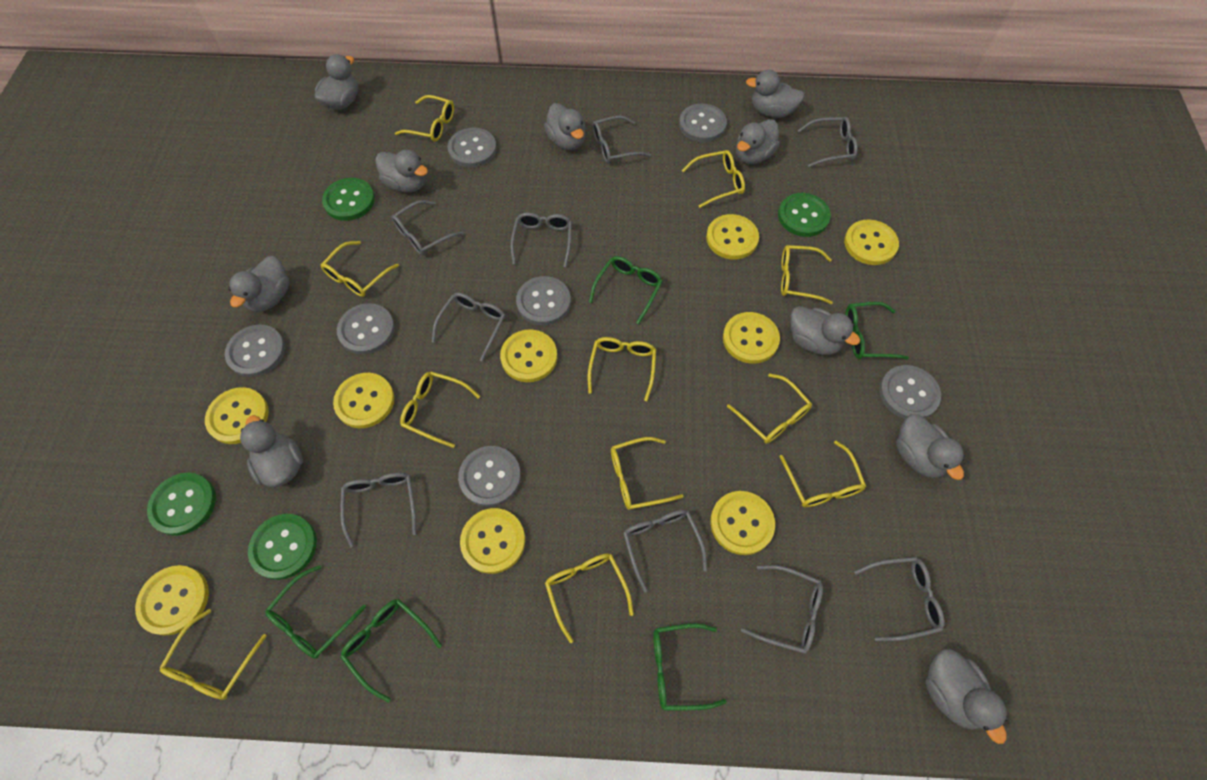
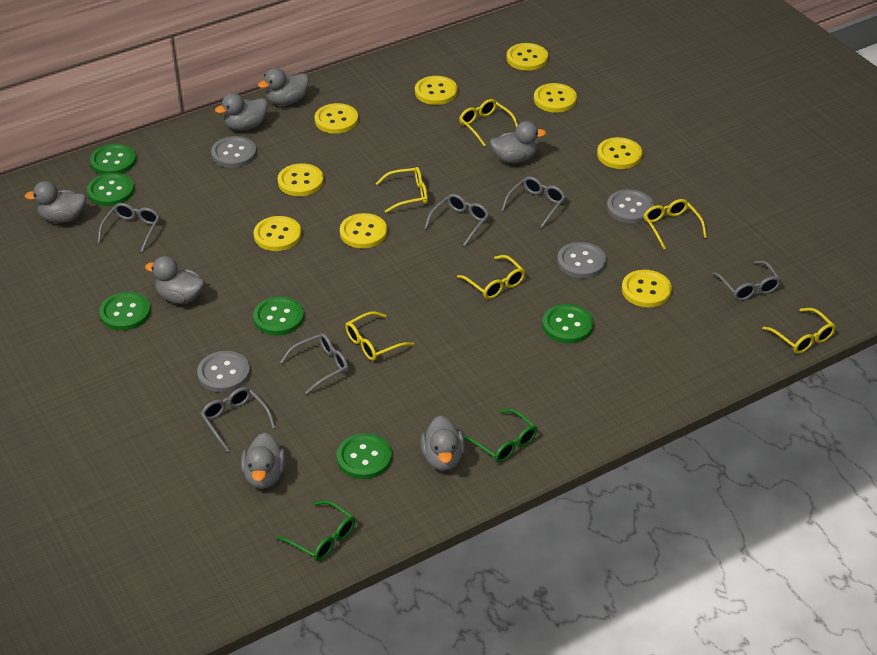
green button: [147,473,216,536] [248,514,317,580] [322,178,375,221] [778,193,831,237] = 4 -> [87,173,134,206] [90,144,136,175] [99,292,151,331] [253,296,304,335] [337,433,392,479] [543,304,593,343] = 6
green glasses: [265,565,366,659] [340,599,442,702] [589,256,663,325] [653,623,727,711] [845,302,909,360] = 5 -> [277,500,355,561] [464,409,537,463] = 2
grey button: [225,325,285,377] [337,303,395,354] [448,128,497,168] [458,446,521,507] [516,276,571,325] [679,104,727,142] [879,365,941,419] = 7 -> [197,351,250,392] [211,136,256,168] [557,242,606,278] [607,189,654,223] = 4
grey duck: [228,256,290,312] [240,415,303,487] [315,54,358,110] [375,150,428,193] [544,103,586,150] [736,119,780,164] [746,69,805,118] [790,306,860,355] [896,414,965,480] [925,649,1008,744] = 10 -> [25,181,86,223] [145,256,205,304] [215,93,268,131] [241,432,286,489] [258,68,309,105] [421,415,465,471] [490,121,546,163] = 7
grey glasses: [340,473,416,547] [392,200,464,255] [432,292,505,362] [511,212,572,267] [593,115,651,163] [623,510,707,593] [741,565,823,654] [798,117,858,167] [854,557,945,641] = 9 -> [98,203,160,252] [201,387,276,452] [280,333,348,394] [424,194,489,246] [501,176,566,228] [712,261,781,301] = 6
yellow glasses: [160,609,267,700] [321,241,399,297] [395,95,454,142] [400,371,480,448] [545,553,634,643] [587,337,656,401] [611,437,684,510] [682,150,745,208] [727,373,812,443] [779,441,866,507] [781,245,833,304] = 11 -> [345,311,414,361] [376,167,428,213] [457,255,525,299] [459,99,518,146] [644,199,707,249] [762,308,836,354] = 6

